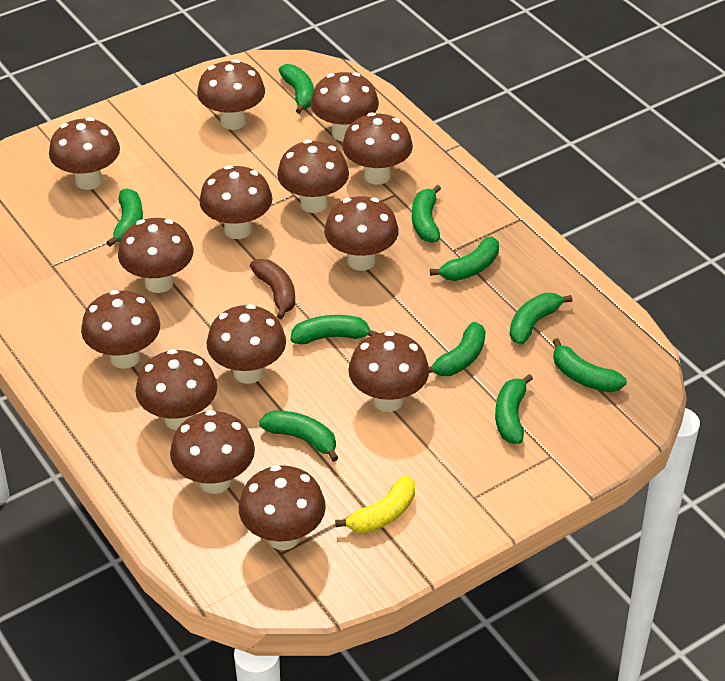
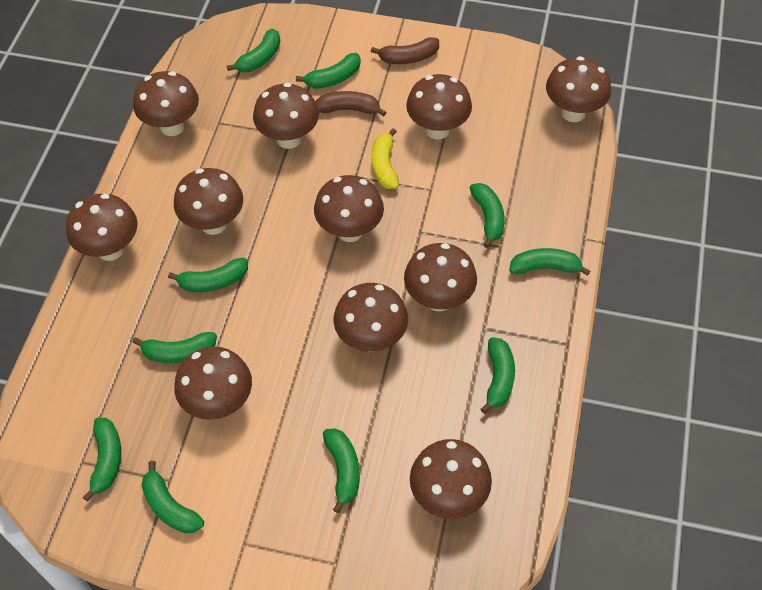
brown banana: [250,259,295,319] = 1 -> [316,91,387,117] [371,37,439,64] = 2
brown mushroom: [49,117,120,190] [81,290,160,369] [118,218,193,293] [135,349,217,430] [170,410,255,494] [197,59,265,130] [199,165,273,239] [207,304,286,384] [239,465,326,550] [277,140,349,213] [310,72,379,141] [324,196,399,271] [342,112,413,185] [348,331,429,412] = 14 -> [66,194,138,261] [133,71,199,136] [174,168,243,235] [174,346,252,420] [253,83,319,149] [314,175,384,242] [333,283,408,352] [404,243,477,311] [406,74,472,139] [410,439,492,519] [546,56,611,122] = 11

